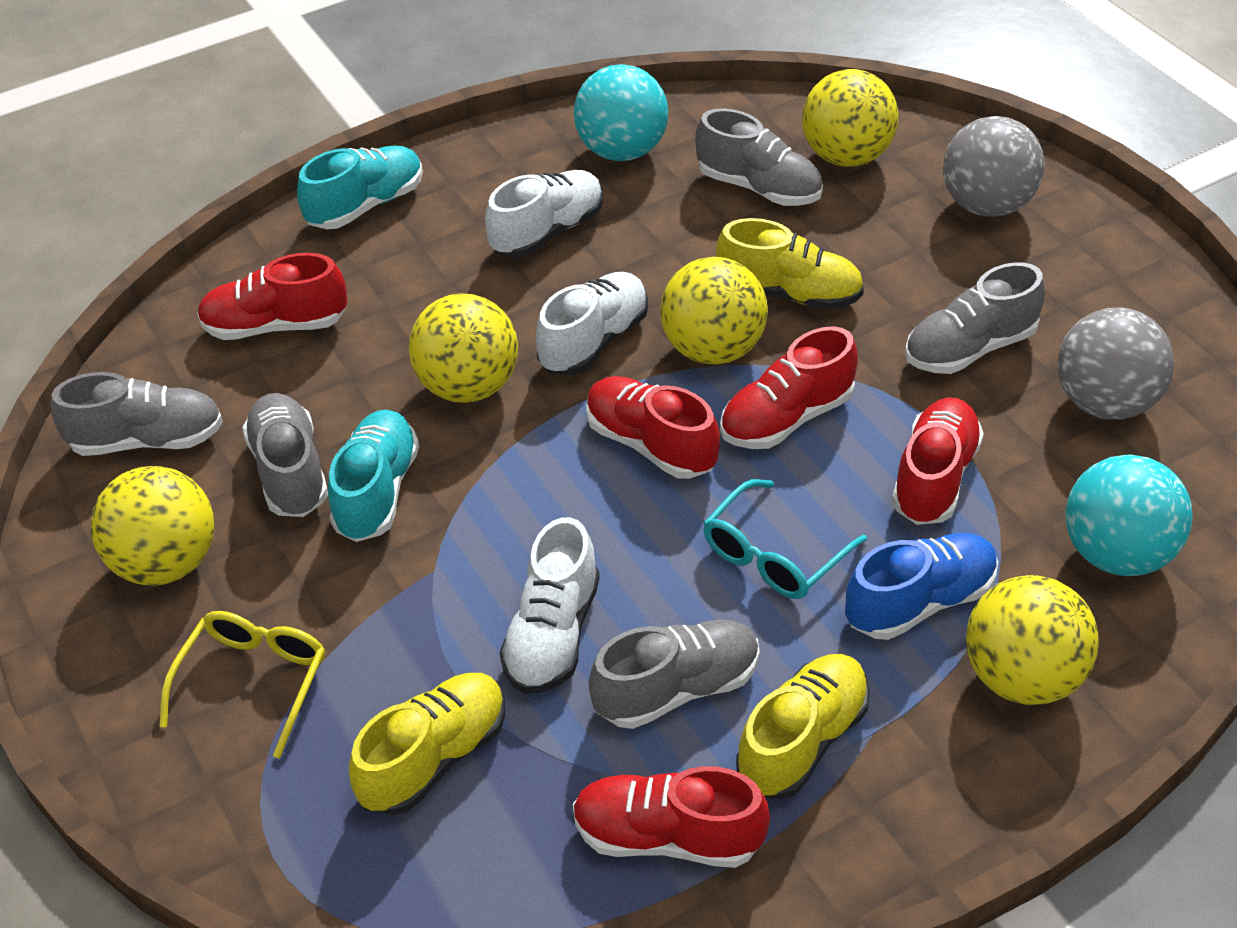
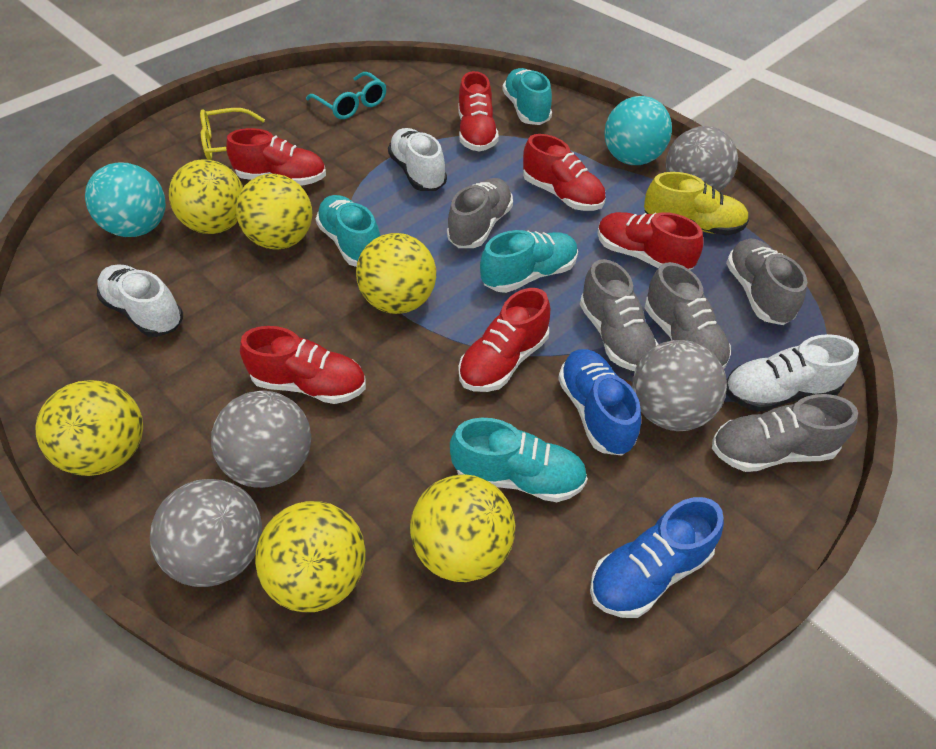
blue shoe: [846,533,998,640] = 1 -> [558,349,641,456] [590,497,724,618] = 2
grey ball: [943,116,1045,217] [1058,307,1174,420] = 2 -> [150,479,262,587] [211,391,311,488] [632,340,727,431] [666,126,738,192] = 4
red shoe: [197,253,348,340] [573,766,770,868] [586,376,720,479] [720,326,858,449] [892,397,984,525] = 5 -> [226,128,326,186] [240,326,366,404] [458,71,499,152] [459,288,550,392] [523,134,606,211] [597,212,704,270] = 6
turquoise shoe: [297,146,423,229] [328,410,419,542] = 2 -> [316,195,380,267] [450,418,588,502] [480,230,578,293] [502,68,552,125] = 4
yellow ball: [91,466,214,585] [409,293,518,403] [660,257,768,364] [802,69,899,167] [966,575,1099,705] = 5 -> [35,380,143,476] [169,159,243,234] [236,174,312,250] [255,501,366,612] [356,233,436,314] [410,475,515,582] = 6
yellow shoe: [349,673,505,815] [716,218,864,310] [736,654,870,799] = 3 -> [644,172,749,235] = 1

